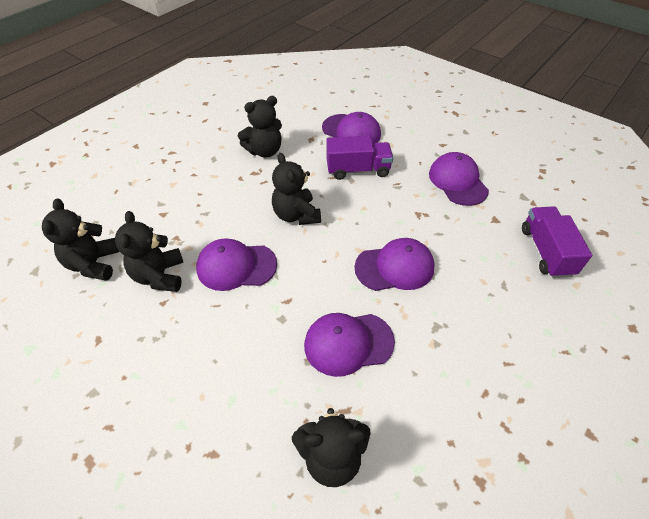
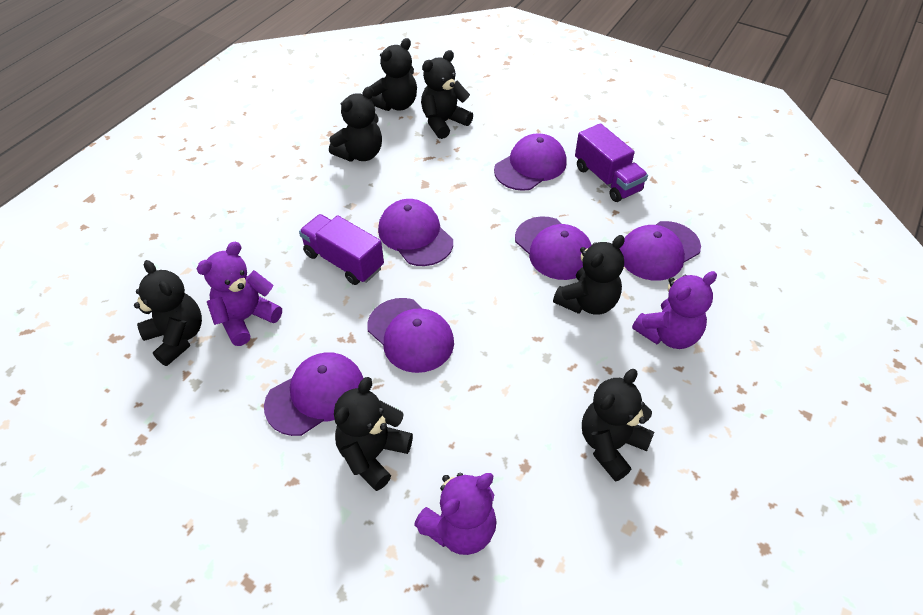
black teddy bear: [42,199,119,281] [115,211,183,292] [238,96,282,158] [272,153,321,225] [292,408,370,487] = 5 -> [134,260,202,366] [329,87,382,161] [334,377,413,491] [370,38,417,111] [421,50,473,139] [553,235,625,315] [582,369,654,481] = 7
purple cap: [196,238,277,291] [304,313,395,377] [322,112,381,143] [355,238,435,291] [429,152,489,206] = 5 -> [264,352,363,436] [367,298,454,373] [378,199,453,266] [494,133,567,191] [515,216,592,280] [620,221,701,281] = 6
purple teddy bear: none = 0 -> [197,242,282,346] [414,473,497,555] [632,271,717,349] = 3

